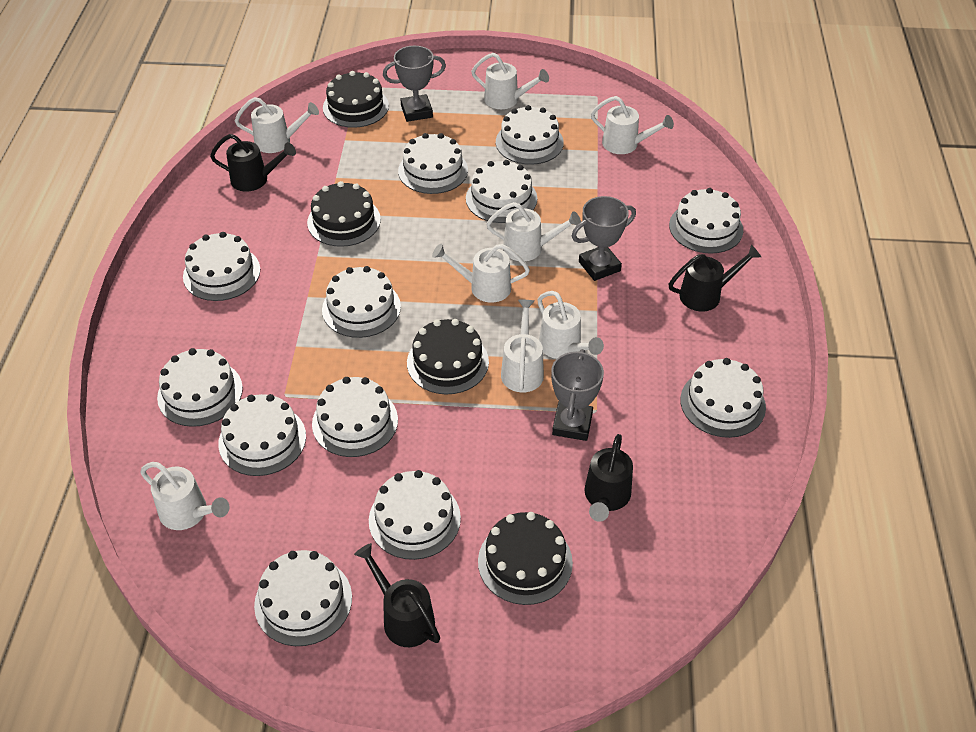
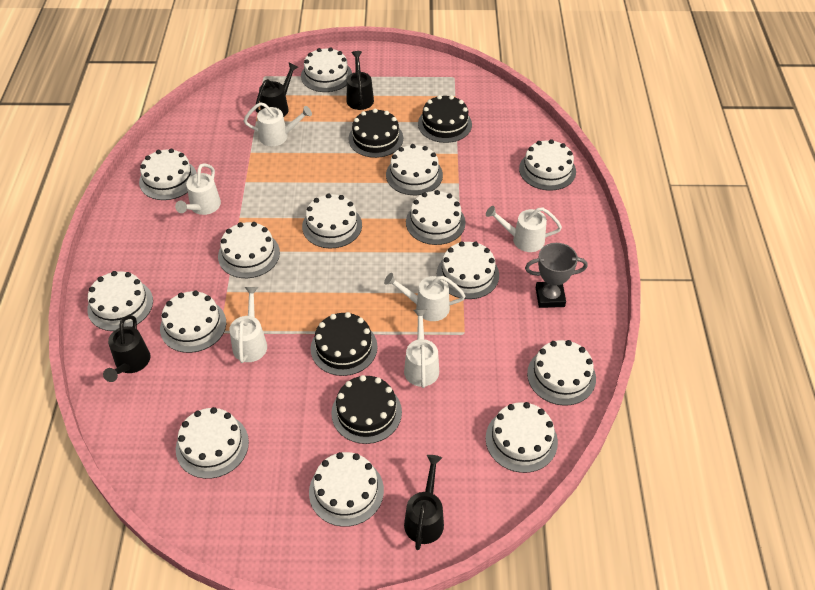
grey trophy: [383,46,446,122] [551,349,604,441] [572,196,636,281] = 3 -> [525,243,588,308] = 1
white cake: [157,348,243,427] [183,232,260,301] [218,394,306,476] [254,550,352,646] [312,377,398,457] [322,266,401,338] [369,470,461,560] [398,133,468,194] [466,160,537,223] [496,105,564,165] [669,188,743,254] [680,358,766,438] = 12 -> [87,271,153,331] [139,149,197,200] [160,291,226,353] [176,407,249,479] [218,222,280,278] [301,47,352,92] [302,193,362,248] [309,452,384,527] [386,144,443,195] [406,190,466,245] [437,241,499,299] [486,402,558,473] [519,139,576,191] [527,340,596,406] = 14
white watering can: [140,462,230,530] [235,97,319,153] [432,244,530,303] [471,53,549,109] [486,202,581,261] [501,300,544,393] [537,291,604,359] [591,96,674,154] = 8 -> [175,163,221,215] [229,287,267,363] [244,102,312,146] [384,273,466,321] [404,309,439,388] [486,206,562,252] = 6

